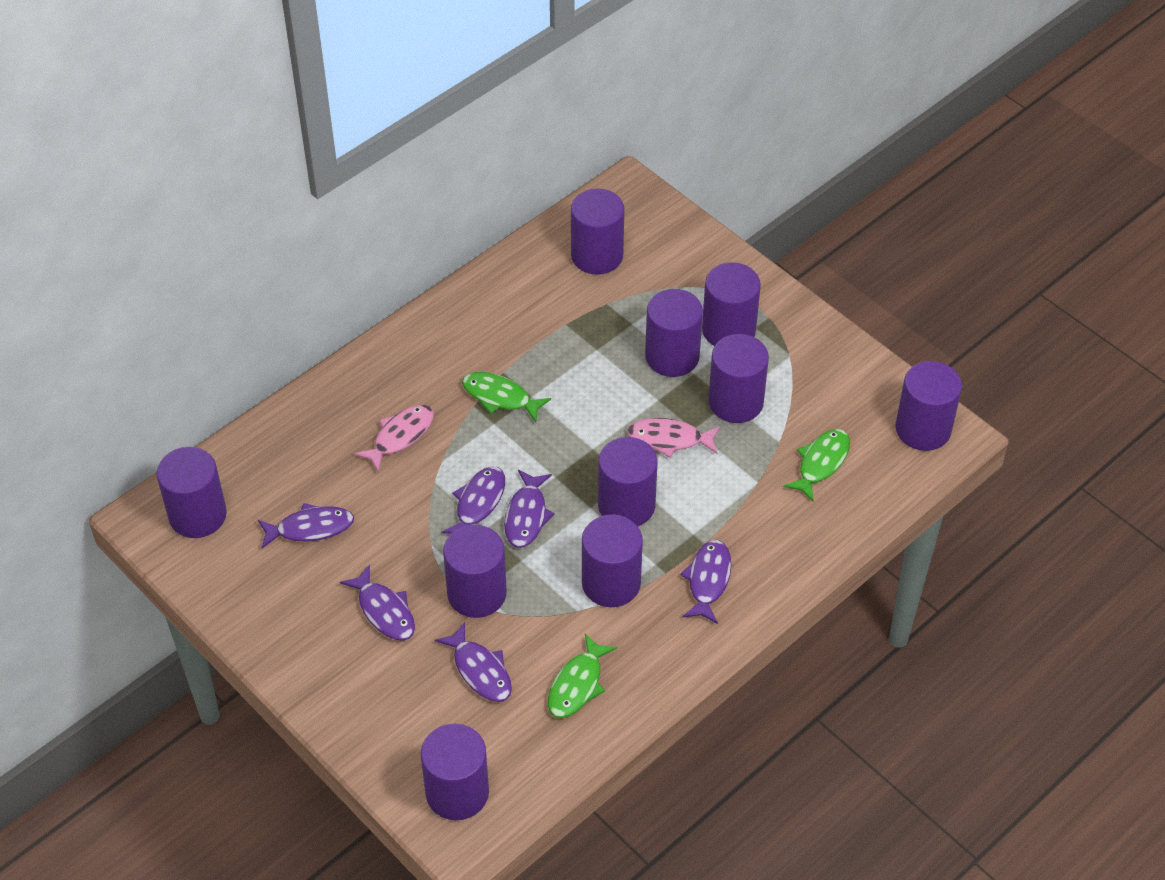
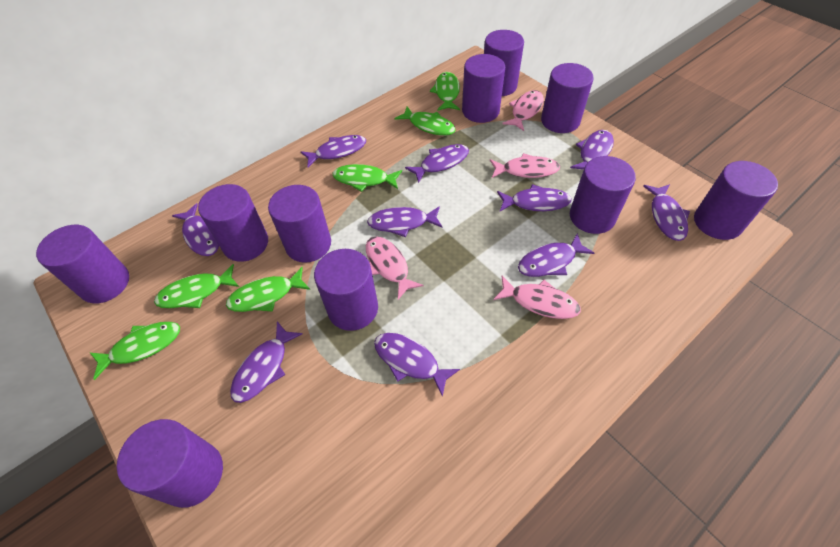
green fish: [462,372,551,422] [548,634,617,718] [783,429,850,502] = 3 -> [90,322,180,380] [154,264,239,308] [226,267,310,312] [332,164,402,192] [395,106,456,136] [430,72,460,111] = 6
pink fish: [354,405,434,473] [627,418,720,458] = 2 -> [366,236,423,299] [490,153,560,178] [493,276,581,319] [502,90,544,131] = 4
purple fish: [258,503,354,549] [340,564,415,641] [435,622,512,702] [441,466,505,534] [504,470,554,548] [680,540,731,624] = 6 -> [172,203,219,256] [230,322,303,403] [301,135,366,167] [367,206,443,237] [374,333,460,397] [405,144,469,183] [497,184,572,211] [518,233,594,277] [570,130,614,170] [643,184,690,241] = 10

